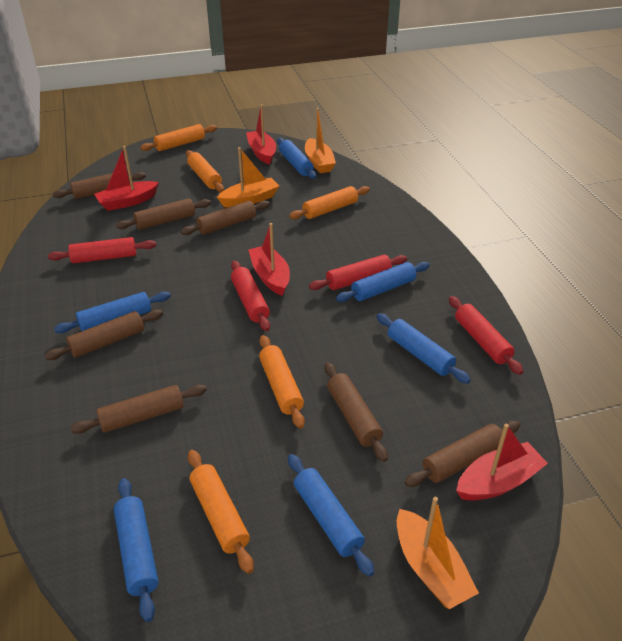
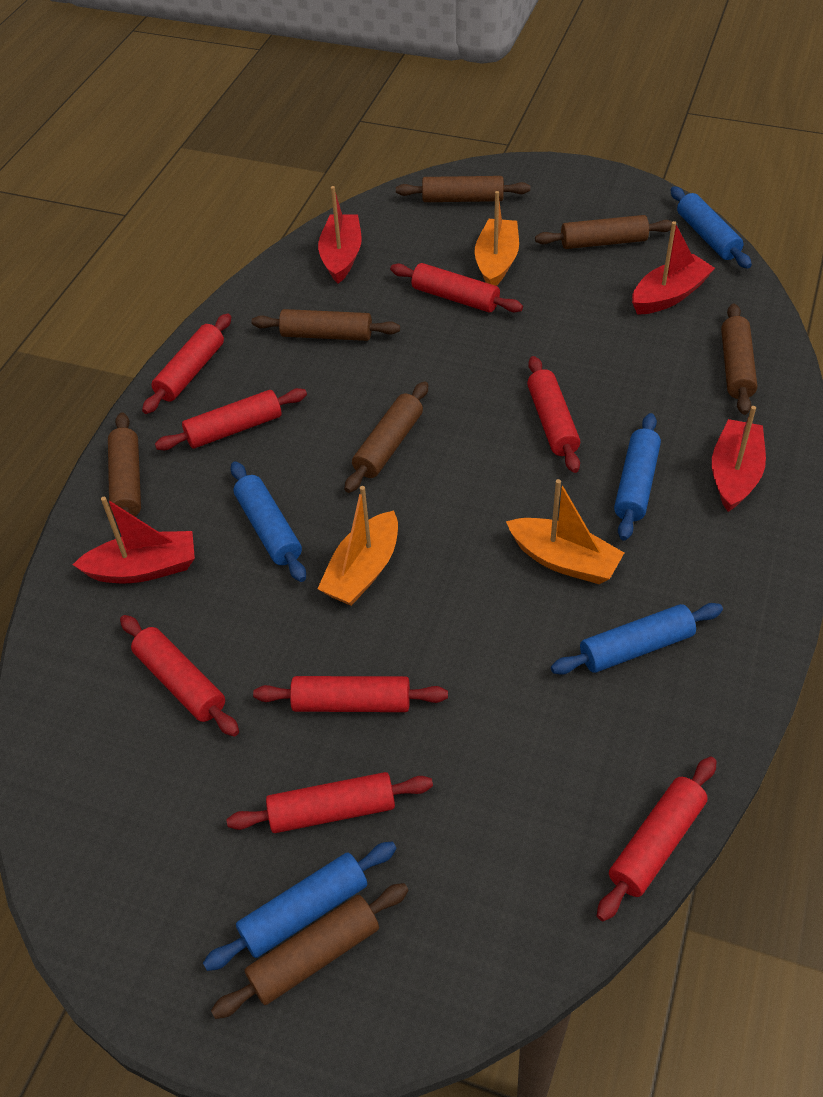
blue rolling pin: [54,292,171,333] [114,478,158,622] [277,138,316,179] [288,454,374,577] [336,262,430,302] [376,313,471,384] = 6 -> [203,842,397,971] [231,461,306,582] [551,603,723,675] [614,413,661,541] [671,187,752,269] = 5
orange rolling pin: [140,124,217,151] [186,150,224,192] [188,450,254,574] [259,335,305,429] [289,186,370,219] = 5 -> none = 0
red rolling pin: [48,237,156,264] [231,261,270,331] [309,255,407,290] [449,296,523,375] = 4 -> [120,615,239,737] [142,313,231,414] [155,388,307,450] [227,772,433,833] [253,676,448,712] [390,263,523,312] [527,356,580,473] [597,756,717,921] = 8

